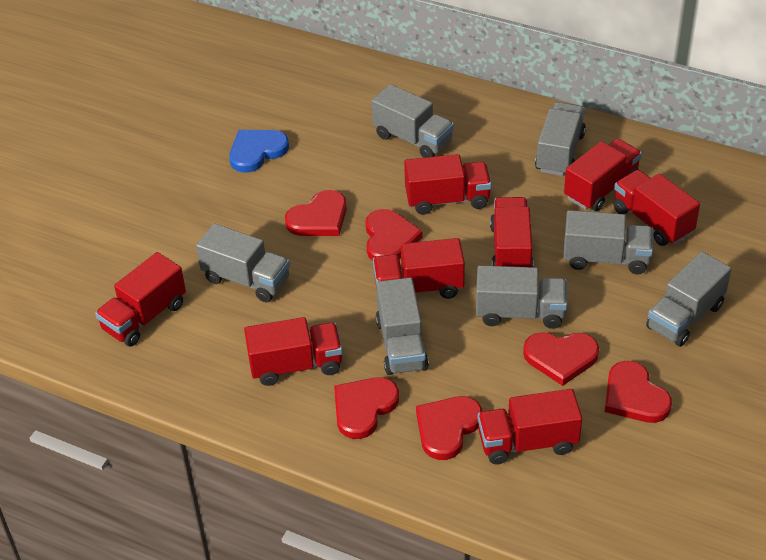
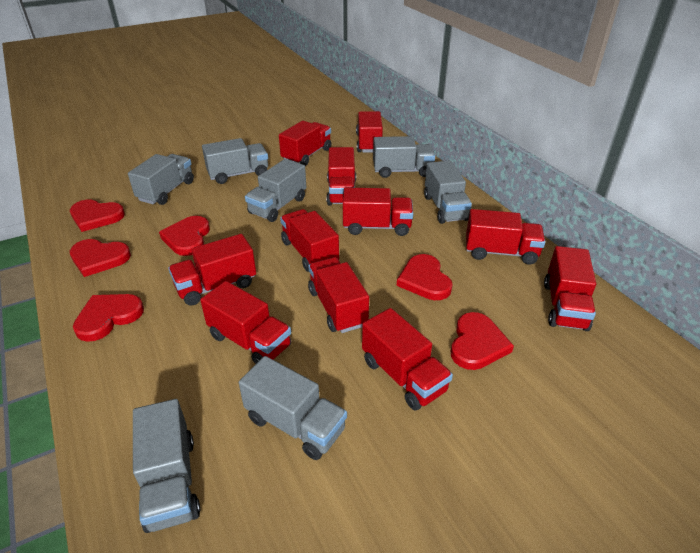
blue heart: [229,130,289,173] = 1 -> none = 0
red truck: [95,252,186,346] [244,317,343,386] [373,238,465,299] [404,154,492,215] [478,389,582,464] [490,197,534,267] [564,139,642,211] [614,170,700,246] = 8 -> [168,234,256,306] [200,281,291,364] [279,121,331,166] [280,209,339,272] [308,257,369,333] [326,147,356,206] [343,187,413,236] [356,111,383,153] [362,308,453,410] [466,209,545,265] [544,246,596,331] = 11

